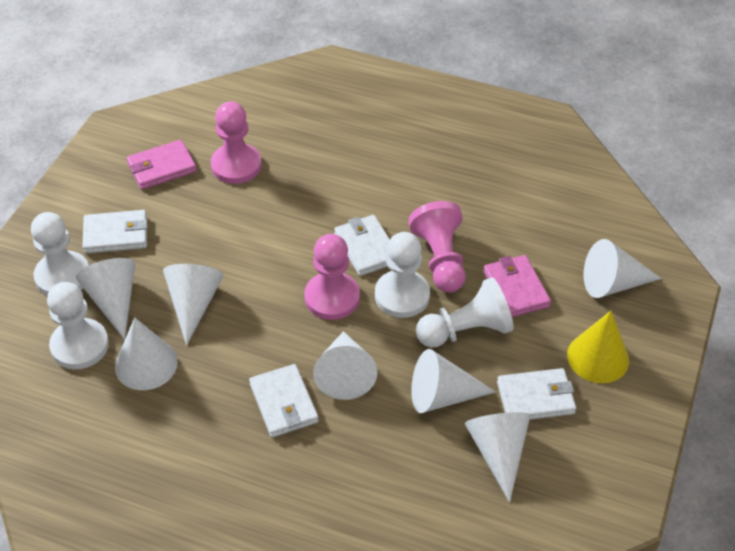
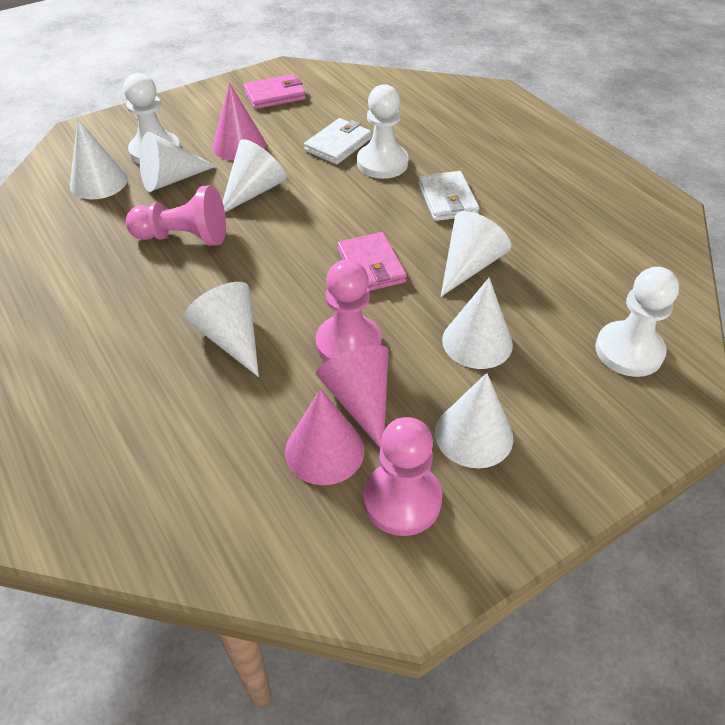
pink cone: none = 0 -> [212,83,266,161] [285,389,365,485] [316,345,389,448] = 3
white pawn: [31,212,89,296] [47,282,109,369] [375,232,430,318] [416,277,514,348] = 4 -> [124,73,180,164] [357,84,409,179] [595,267,679,377] = 3
white wallet: [82,210,147,253] [249,364,319,437] [334,215,390,276] [497,368,576,420] = 4 -> [304,118,372,164] [418,171,480,221] = 2
yellow cone: [567,311,629,383] = 1 -> none = 0

